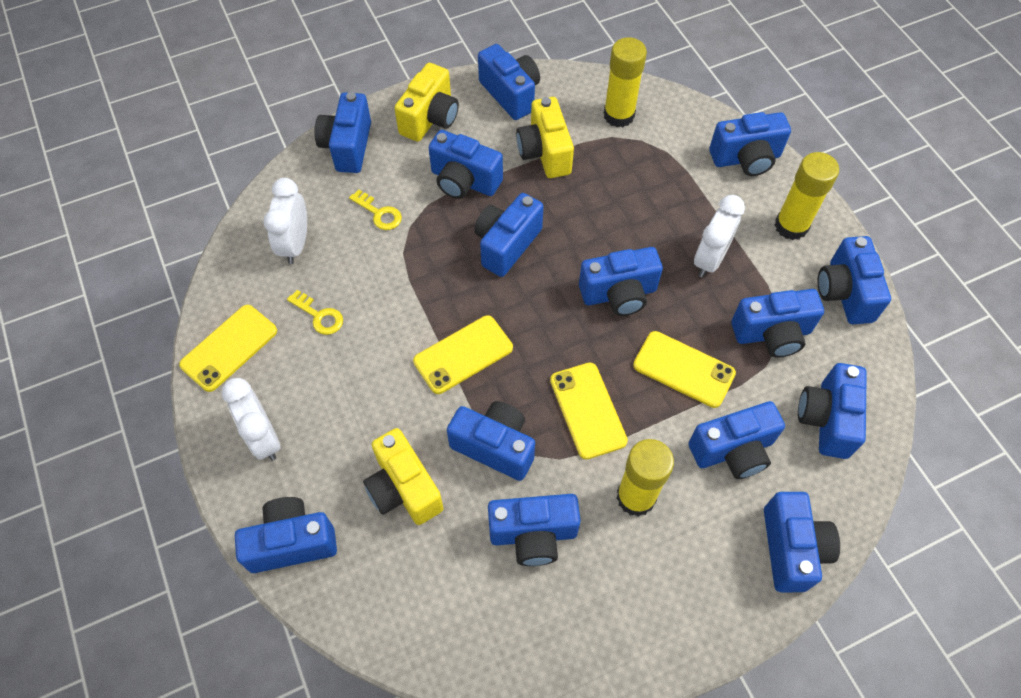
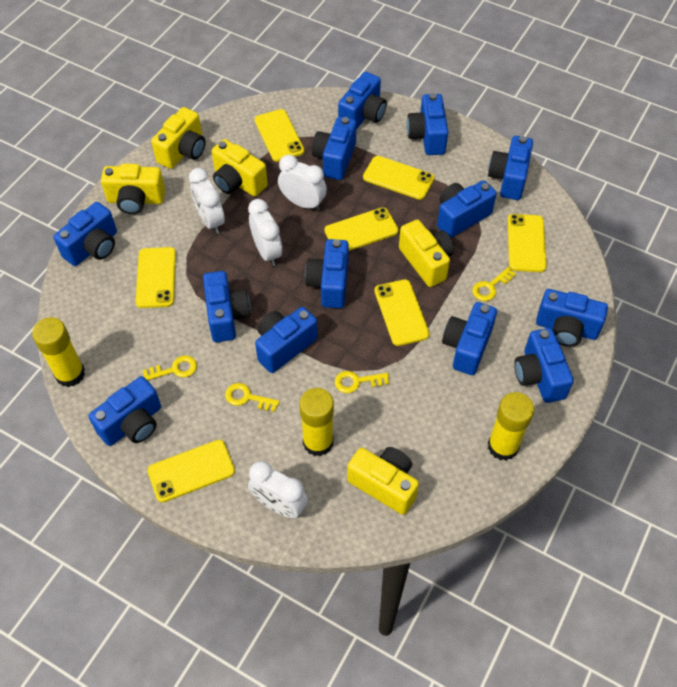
blue camera: [235,497,337,573] [314,92,371,173] [428,130,503,199] [447,401,535,481] [474,193,544,277] [478,44,540,120] [488,494,581,566] [579,247,663,316] [689,401,785,479] [709,112,791,176] [731,289,824,358] [764,492,840,592] [798,363,867,459] [818,236,891,324] = 14 -> [53,202,117,266] [88,376,161,446] [203,271,251,342] [255,307,318,373] [305,239,349,308] [312,117,357,180] [338,72,387,130] [407,93,448,155] [437,180,497,238] [442,302,497,375] [488,136,533,200] [514,328,574,403] [536,289,608,347] = 13
white clock: [222,378,280,461] [263,178,307,264] [694,195,745,277] = 3 -> [189,168,225,234] [248,199,282,266] [248,461,308,518] [278,155,327,211] = 4
yellow camera: [363,428,443,525] [394,63,459,142] [516,97,574,178] = 3 -> [101,164,165,214] [151,107,205,169] [212,139,268,197] [347,447,419,515] [399,219,454,287] = 5
yellow key: [287,290,343,335] [349,189,402,230] = 2 -> [143,356,197,381] [225,383,280,412] [335,371,389,393] [472,267,516,301] = 4
yellow phone: [179,305,277,392] [413,316,513,394] [550,363,628,459] [633,331,736,408] = 4 -> [136,247,176,308] [147,440,235,503] [255,109,305,162] [324,207,399,251] [363,156,434,200] [374,279,430,346] [507,214,547,272] = 7

